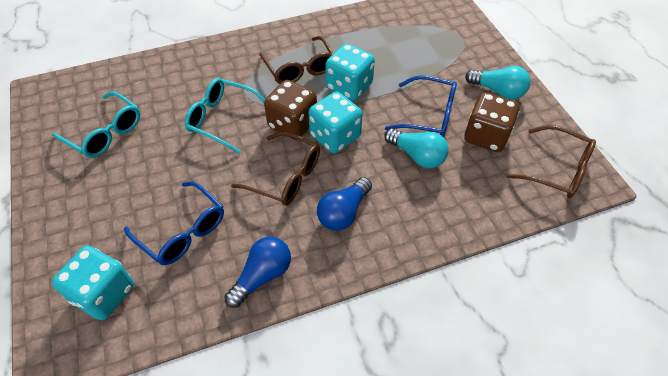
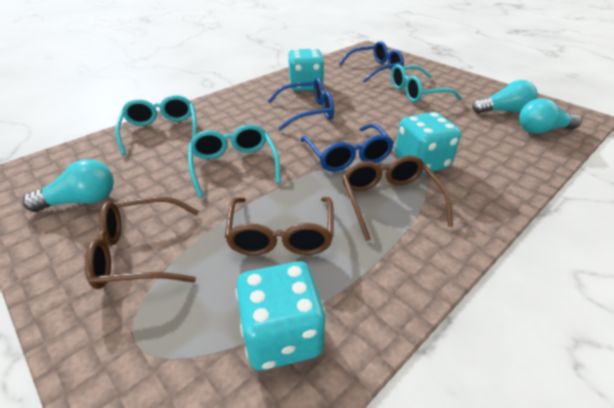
blue glasses: [124,181,224,265] [385,75,457,137] = 2 -> [268,78,334,131] [300,123,394,172] [339,41,404,83] = 3
blue light bulb: [224,237,291,308] [317,177,372,231] = 2 -> none = 0
brown dice: [264,80,317,140] [464,92,520,152] = 2 -> none = 0
turquoise glasses: [52,91,140,158] [185,78,265,154] = 2 -> [115,95,197,155] [188,124,281,198] [391,64,462,102] = 3
turquoise light bulb: [384,128,449,168] [465,66,530,100] = 2 -> [23,159,114,212] [472,80,537,114] [519,98,582,134] = 3

